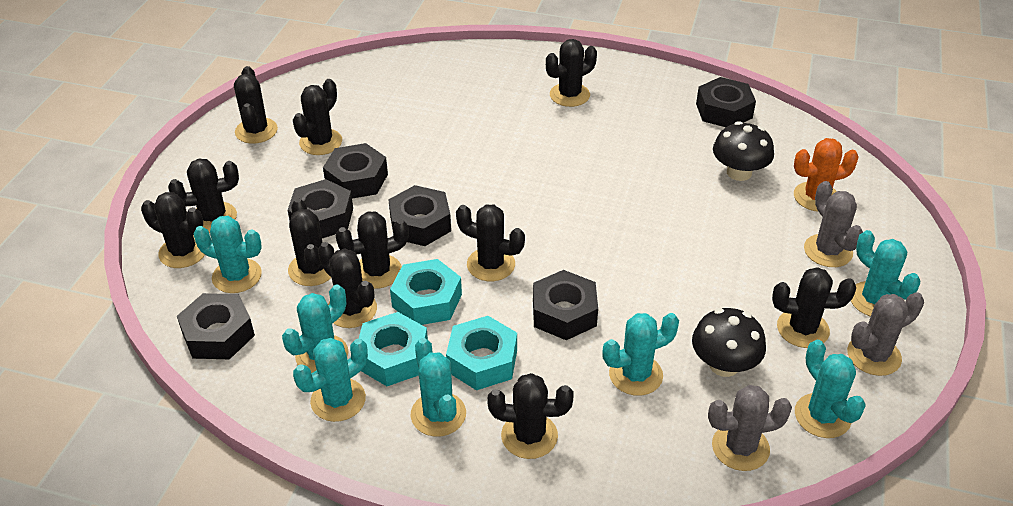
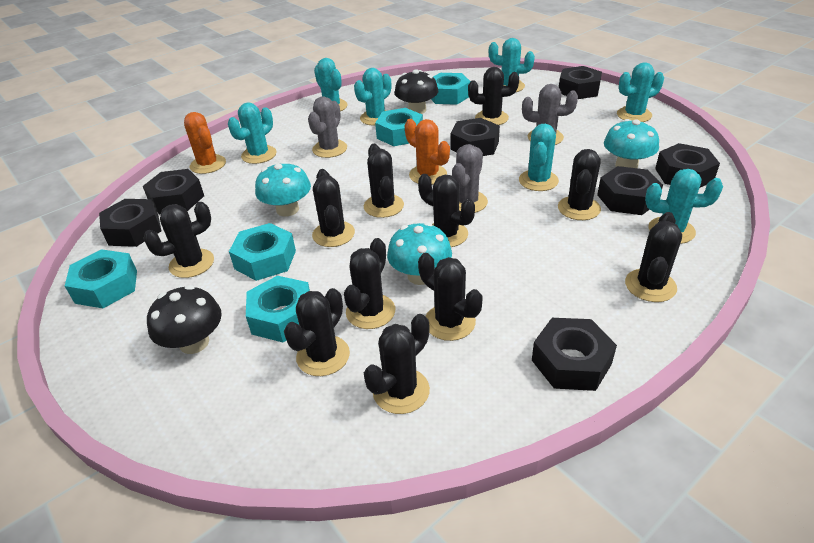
black nut: [177,293,255,359] [288,179,353,238] [323,143,388,199] [388,185,451,246] [533,270,598,340] [696,77,756,127] = 6 -> [99,199,161,247] [143,169,204,215] [451,118,500,156] [532,318,617,391] [559,66,602,99] [597,166,663,215] [655,143,720,188] = 7
orange cactus: [794,138,859,211] = 1 -> [184,112,226,174] [404,119,450,185] = 2
turquoise mushroom: none = 0 -> [255,161,311,216] [387,222,452,285] [604,119,659,168] = 3
turquoise nut: [359,312,428,386] [390,259,462,325] [446,316,517,390] = 3 -> [65,249,137,308] [229,223,296,281] [246,276,310,342] [375,108,423,146] [431,73,471,105] = 5

